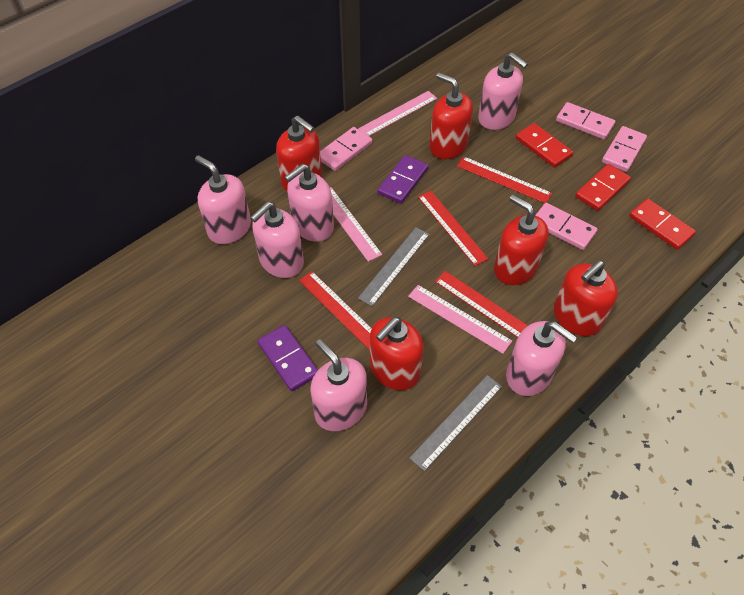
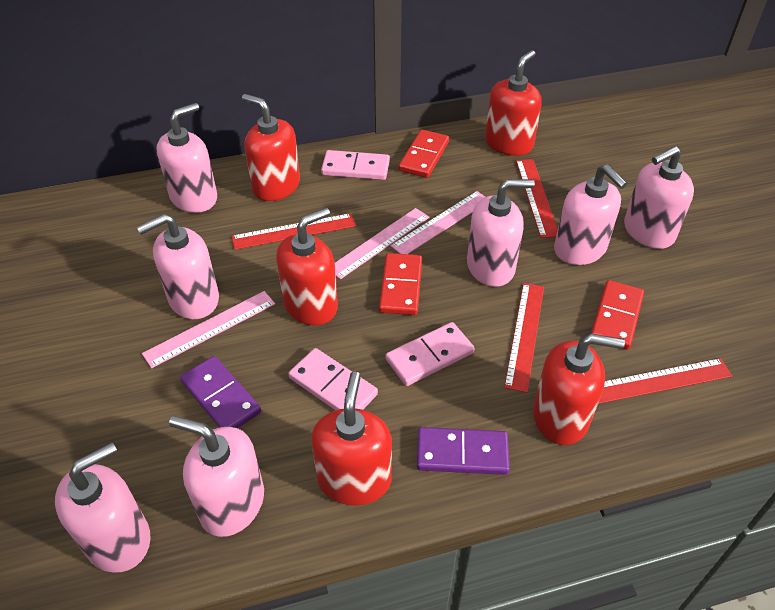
grey ruler: [358,227,430,306] [410,375,502,471] = 2 -> none = 0
pink domino: [320,127,372,171] [535,203,598,250] [556,102,615,140] [602,126,647,172] = 4 -> [288,348,378,410] [321,150,390,180] [386,322,475,386] = 3
pink soap dispenser: [195,155,251,244] [250,202,304,278] [285,164,334,242] [310,339,367,431] [478,52,528,130] [506,321,577,396] = 6 -> [55,442,151,573] [137,214,219,319] [156,103,217,213] [169,416,264,537] [467,179,535,287] [554,164,627,265] [624,146,694,249] = 7

